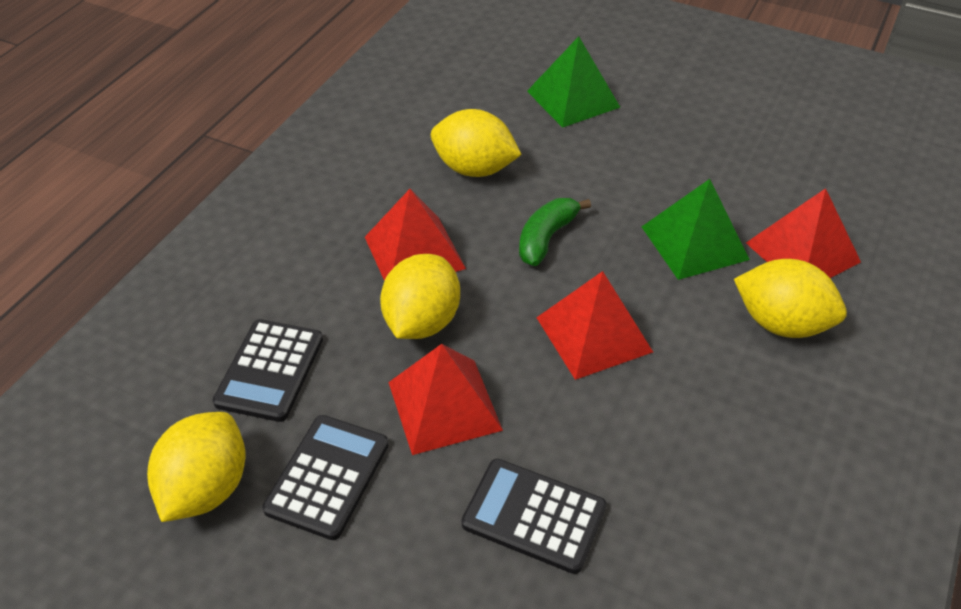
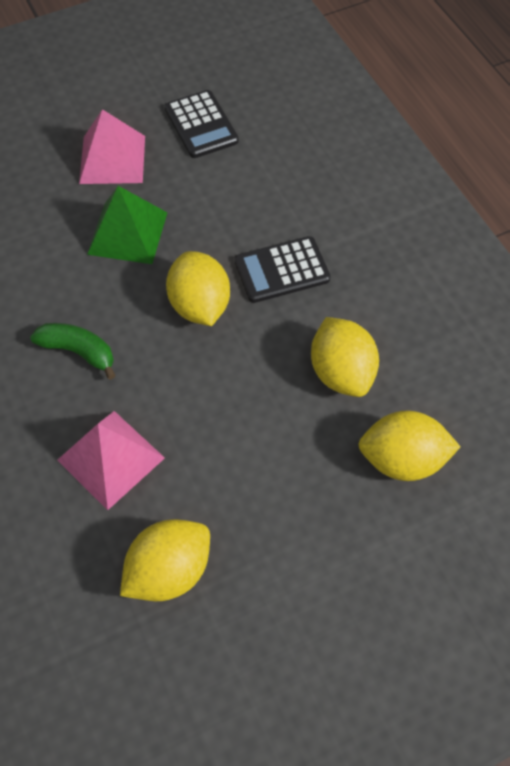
black calculator: [213,319,323,422] [262,415,389,540] [462,459,606,574] = 3 -> [165,90,239,158] [234,236,331,303] = 2
green pyramid: [527,36,620,128] [642,179,750,280] = 2 -> [87,186,168,264] = 1
pink pyramid: none = 0 -> [57,411,165,510] [79,109,145,184] = 2
red pyramid: [365,189,466,281] [388,344,503,455] [536,271,653,380] [746,188,861,278] = 4 -> none = 0

